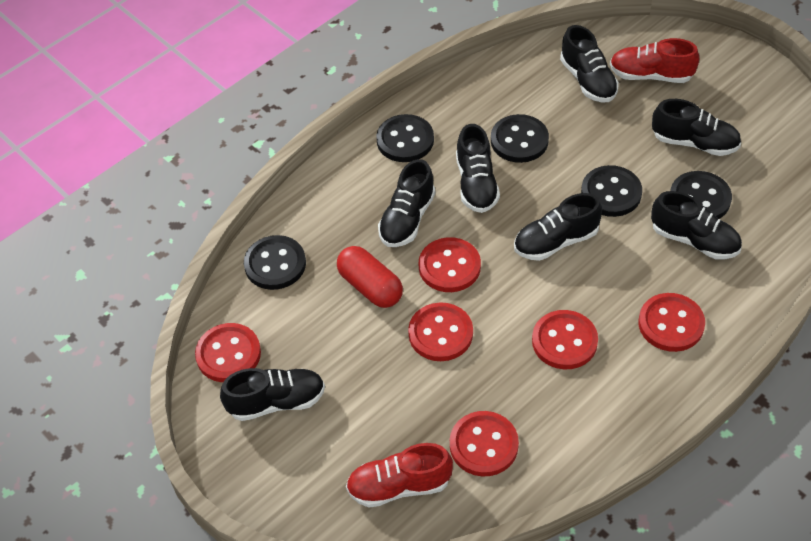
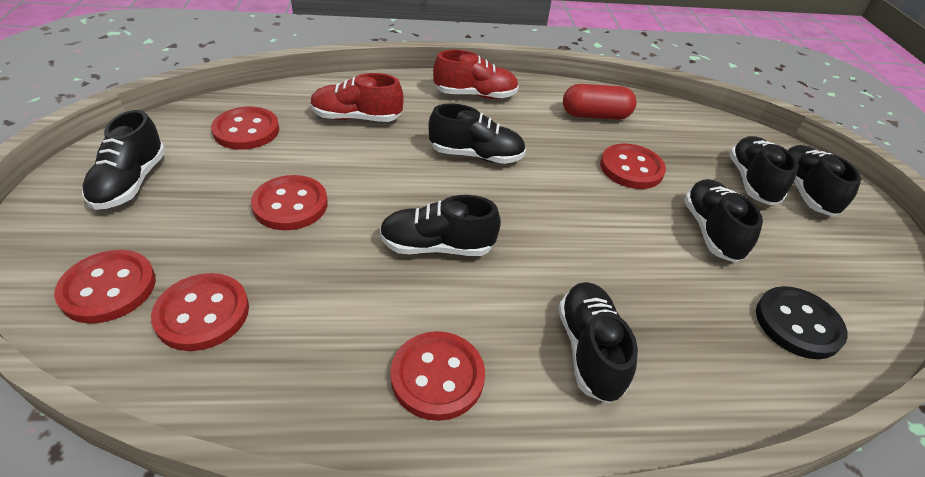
black button: [244,235,306,290] [376,114,434,162] [491,114,549,163] [581,165,642,217] [670,171,732,219] = 5 -> [756,286,848,359] = 1

